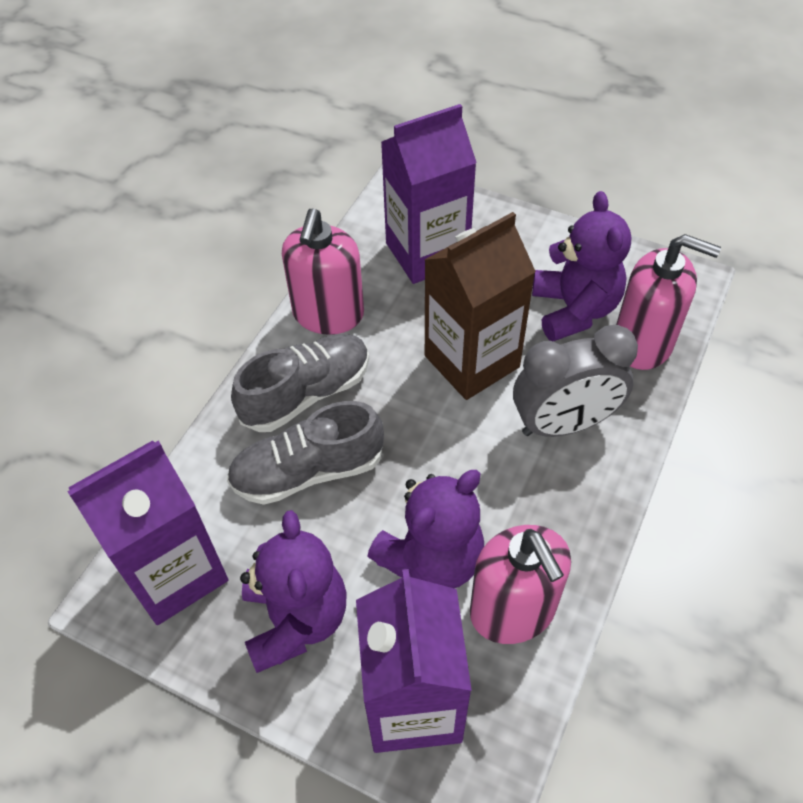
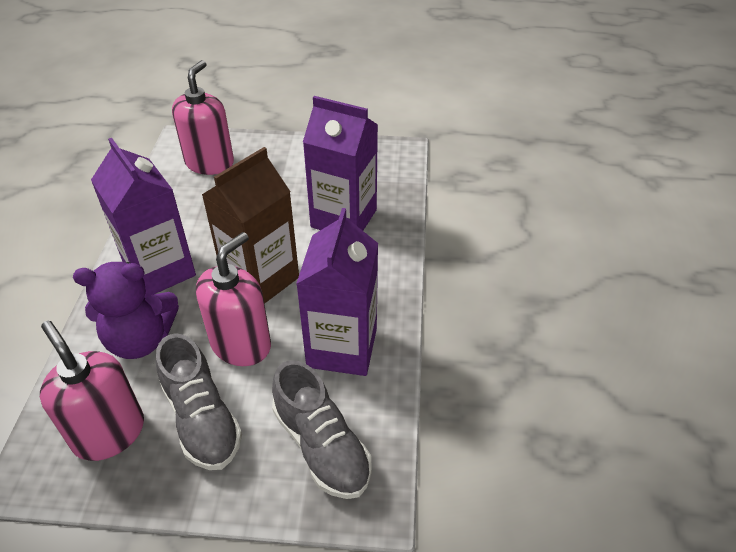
grey clock: [513,325,638,437] = 1 -> none = 0
purple teddy bear: [240,510,347,673] [367,470,484,588] [532,191,631,341] = 3 -> [73,262,179,359] = 1

